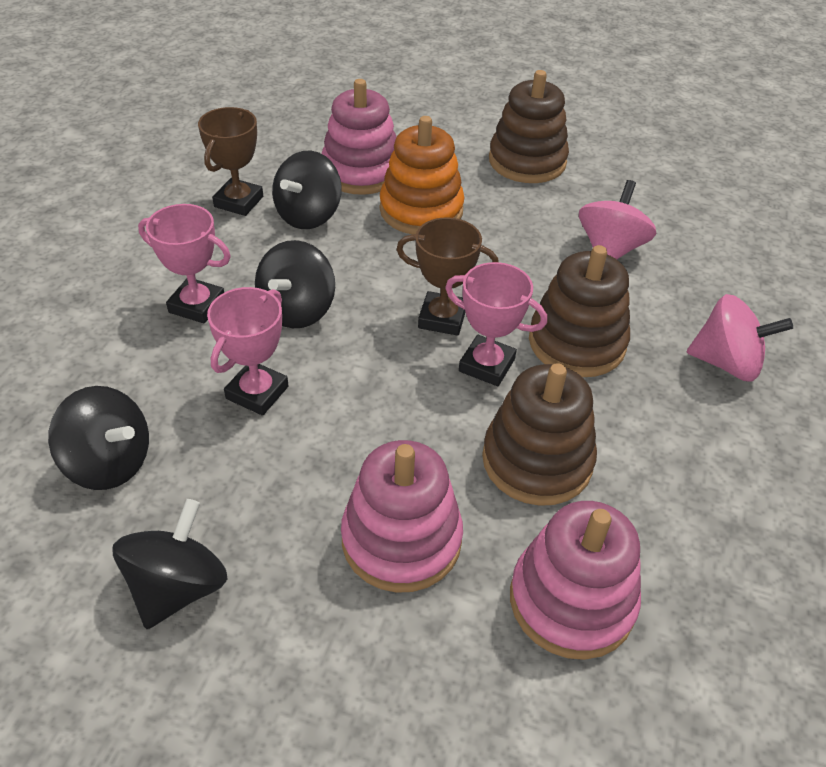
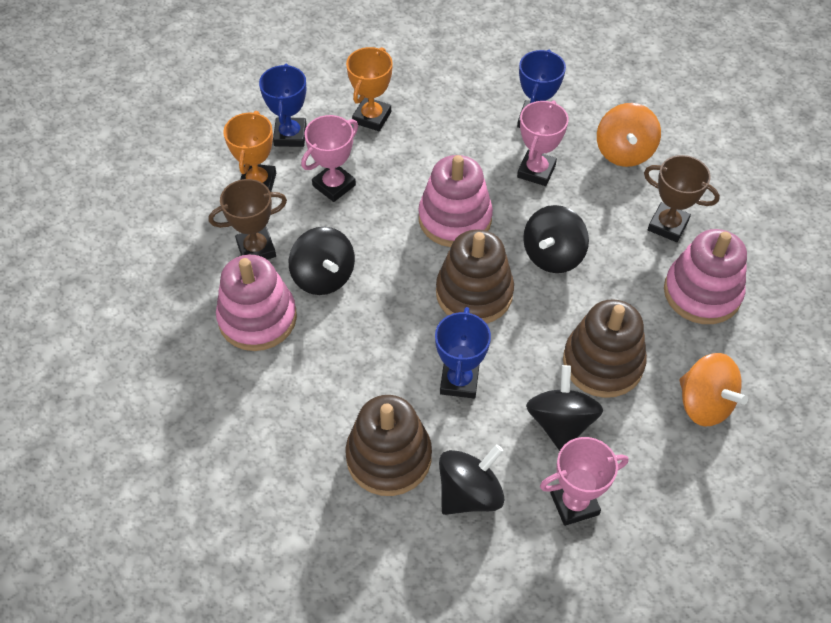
blue trophy: none = 0 -> [259,64,307,147] [435,307,491,399] [517,50,566,128] = 3
orange spinning top: none = 0 -> [597,103,661,167] [679,353,748,427] = 2
orange stacking toy: [380,116,464,235] = 1 -> none = 0
orange trophy: none = 0 -> [223,111,276,192] [346,47,393,131] = 2
pink spinning top: [579,180,657,259] [687,294,793,382] = 2 -> none = 0

